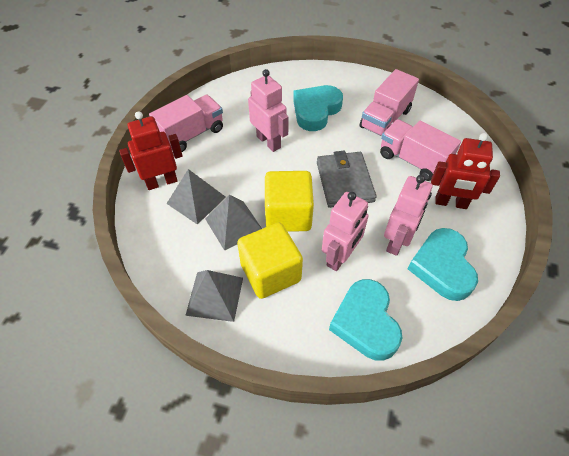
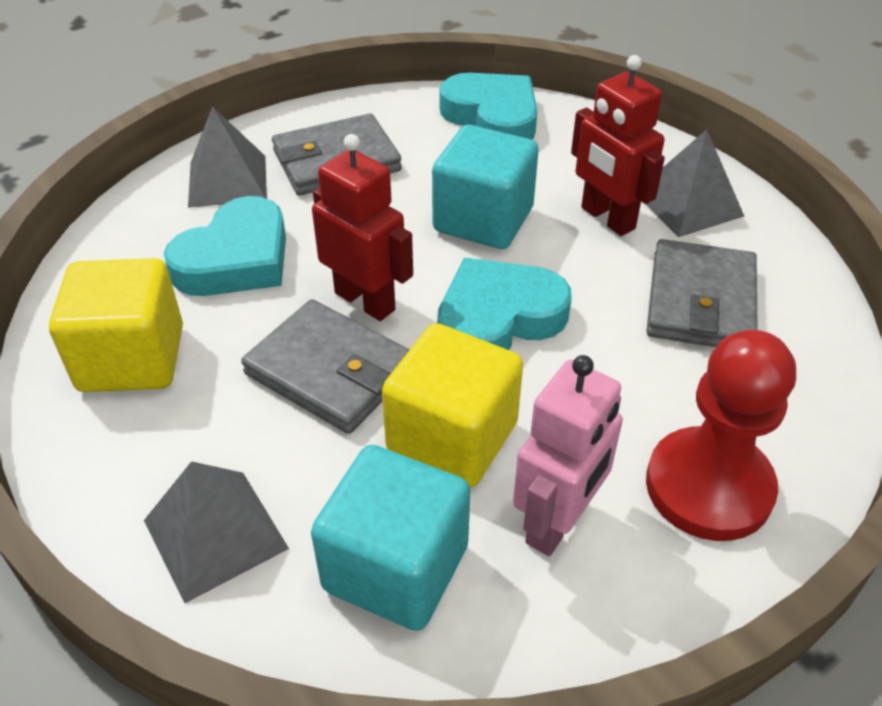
grey wallet: [317,151,377,208] = 1 -> [241,299,410,434] [272,113,402,196] [647,239,758,347] = 3
pink robot: [248,69,289,152] [322,192,368,271] [384,175,433,256] = 3 -> [513,355,623,556] = 1
pink truck: [149,95,223,152] [360,69,419,136] [380,119,461,181] = 3 -> none = 0
red pawn: none = 0 -> [646,330,796,541] = 1
turquoise cube: none = 0 -> [311,445,470,631] [432,125,539,249] = 2

